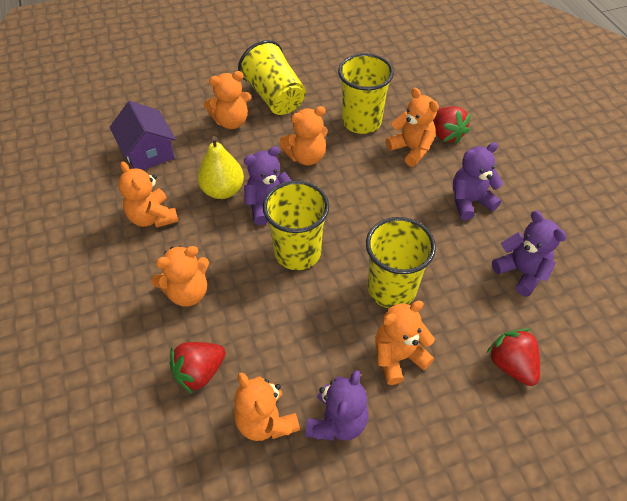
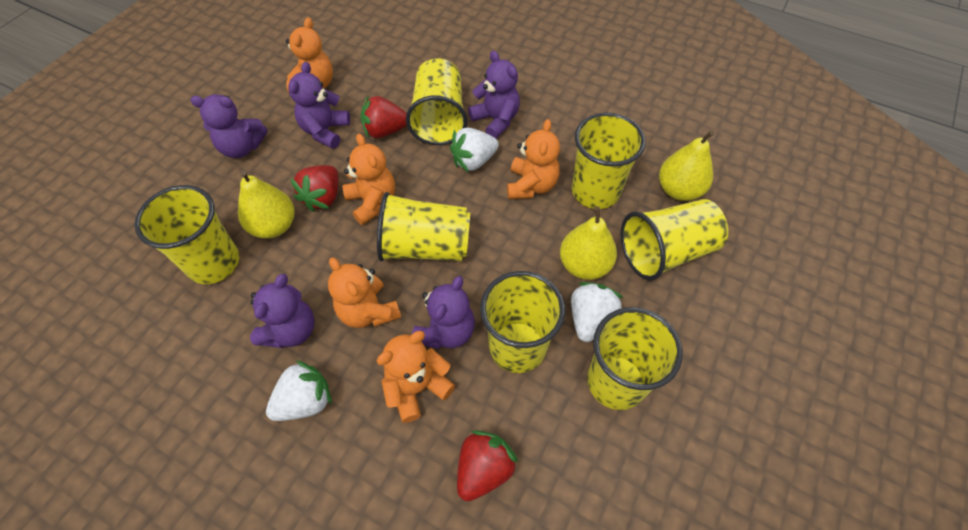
orange teddy bear: [118,161,179,228] [151,246,209,307] [204,71,251,129] [234,373,300,441] [280,106,327,166] [375,300,435,385] [386,88,439,167] = 7 -> [286,17,333,93] [328,257,401,328] [342,134,395,225] [376,331,455,423] [507,119,560,199] = 5
purple house: [110,101,176,170] = 1 -> none = 0
purple teddy bear: [244,146,291,225] [305,370,369,441] [453,142,503,220] [492,211,566,297] = 4 -> [191,94,268,158] [250,274,315,348] [288,62,350,149] [412,276,475,349] [468,51,520,139] = 5
white strawberry: none = 0 -> [266,360,332,421] [450,128,499,172] [571,282,623,342] = 3
yellow cup: [238,40,306,115] [263,181,329,270] [338,53,394,134] [366,217,436,308] = 4 -> [134,185,239,284] [377,192,470,262] [406,58,467,145] [480,271,565,373] [572,113,646,209] [587,307,683,410] [621,199,728,280] = 7
yellow pear: [197,136,244,199] = 1 -> [238,170,295,238] [560,207,617,280] [659,130,714,201] = 3

